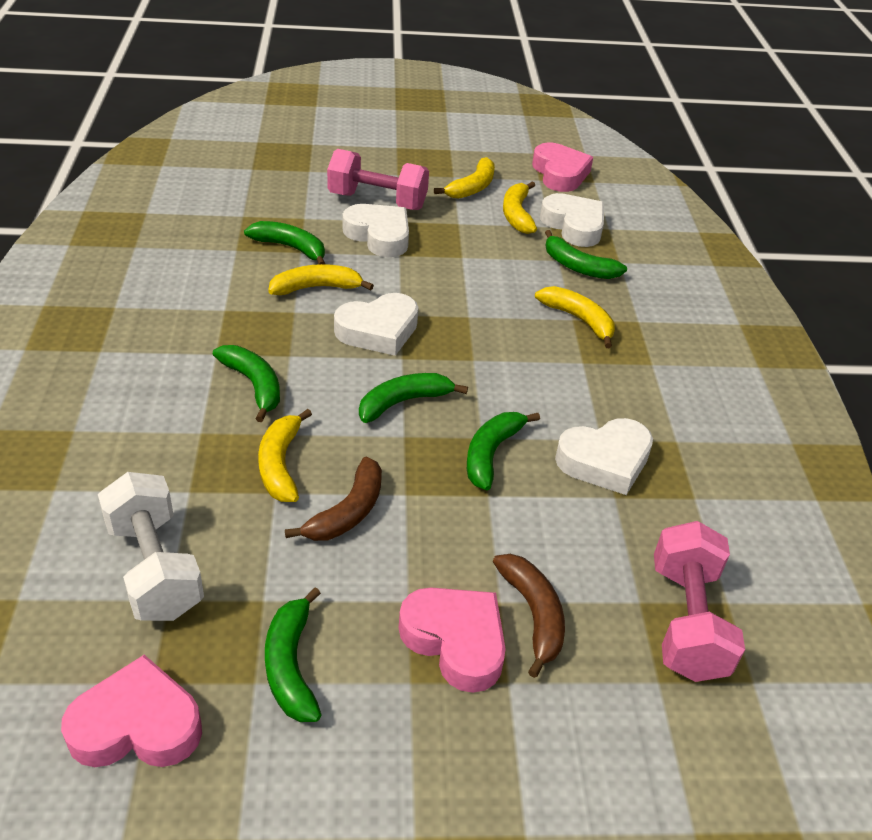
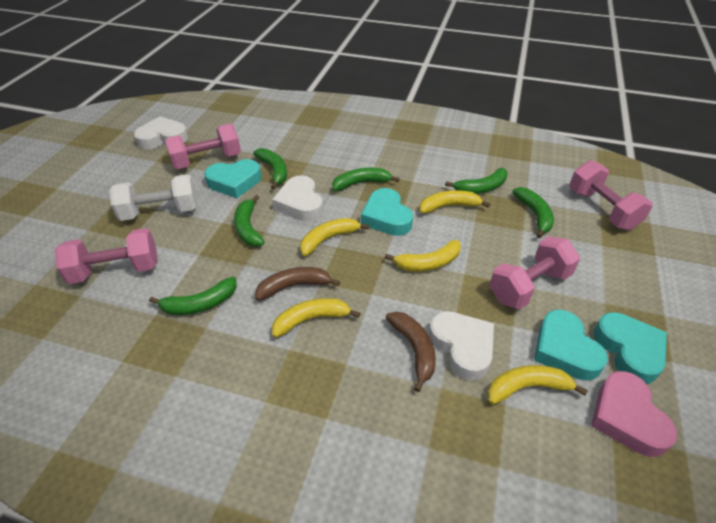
pink dumbbell: [327,149,429,210] [654,521,745,682] = 2 -> [55,228,158,284] [165,124,241,169] [490,236,580,310] [569,160,653,230] = 4
pink heart: [61,655,202,767] [399,587,506,693] [532,142,593,192] = 3 -> [591,371,677,457] = 1
turquoise heart: none = 0 -> [204,159,262,198] [361,188,413,236] [534,309,608,381] [594,312,667,384] = 4
white heart: [334,293,418,356] [343,204,409,257] [540,193,604,247] [555,418,653,495] = 4 -> [134,116,188,149] [272,175,323,222] [429,311,494,381] = 3

